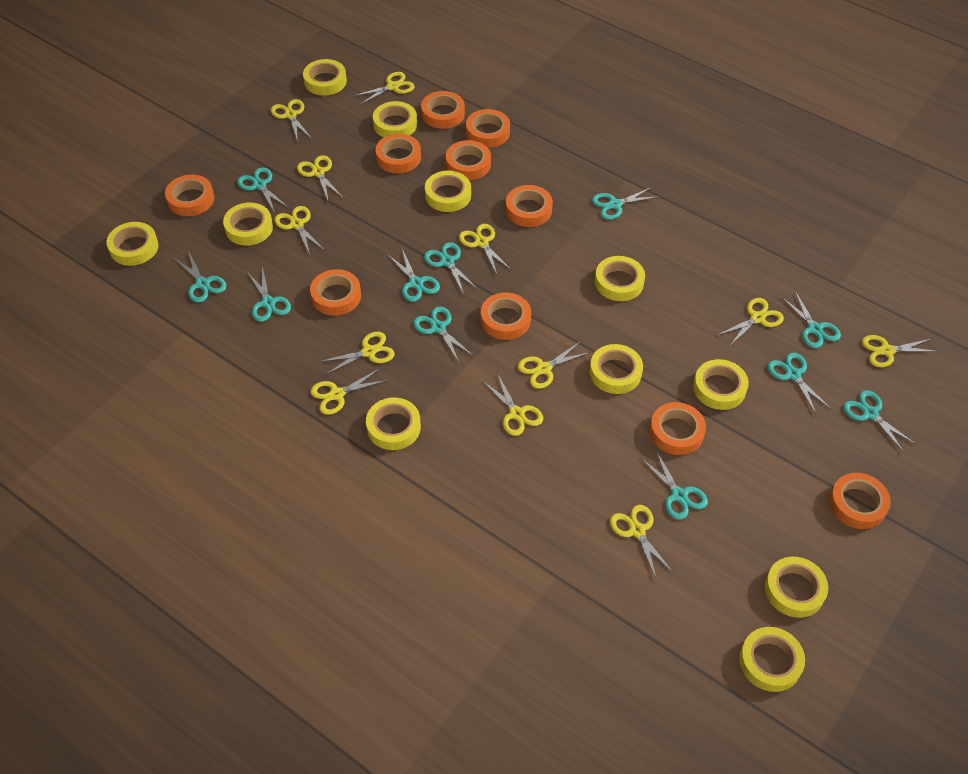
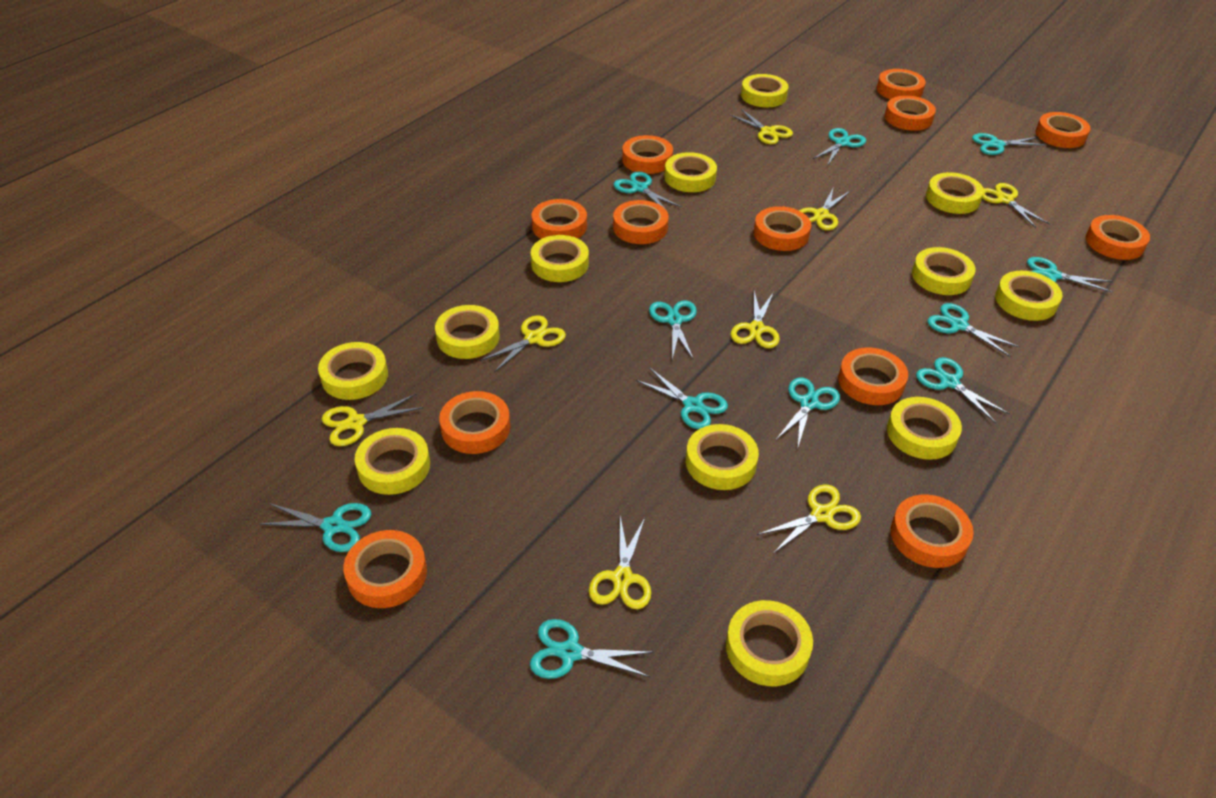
orange tape: [165,175,214,216] [310,269,361,316] [376,134,421,173] [421,91,465,129] [446,140,491,180] [466,109,510,148] [481,293,531,340] [506,185,553,227] [650,402,706,455] [829,473,891,529] = 10 -> [343,530,427,608] [439,391,510,454] [531,199,587,239] [613,200,669,244] [622,135,673,174] [754,206,811,251] [838,347,908,405] [877,69,926,99] [885,96,936,131] [891,494,974,568] [1035,112,1091,148] [1086,215,1150,260] = 12
yellow scissors: [271,99,312,142] [274,206,324,255] [297,155,343,200] [310,369,388,415] [318,332,395,375] [353,72,415,105] [459,224,510,274] [483,373,543,436] [518,341,591,389] [610,505,673,578] [718,298,784,346] [862,335,939,367] = 12 -> [322,394,424,446] [480,315,566,372] [589,516,651,609] [730,109,793,144] [730,291,780,348] [757,484,861,553] [799,188,850,230] [982,183,1049,228] = 8
yellow tape: [106,222,159,266] [223,203,273,246] [303,59,347,96] [366,397,421,450] [373,101,417,137] [425,171,471,212] [590,344,643,394] [595,256,645,301] [693,359,749,410] [739,627,805,692] [765,557,828,618] = 11 -> [318,342,388,400] [355,428,430,495] [435,305,500,359] [531,235,589,282] [664,152,717,192] [686,424,759,490] [726,600,813,686] [741,74,789,107] [887,397,962,460] [912,247,976,295] [926,172,984,214] [995,271,1063,321] = 12

